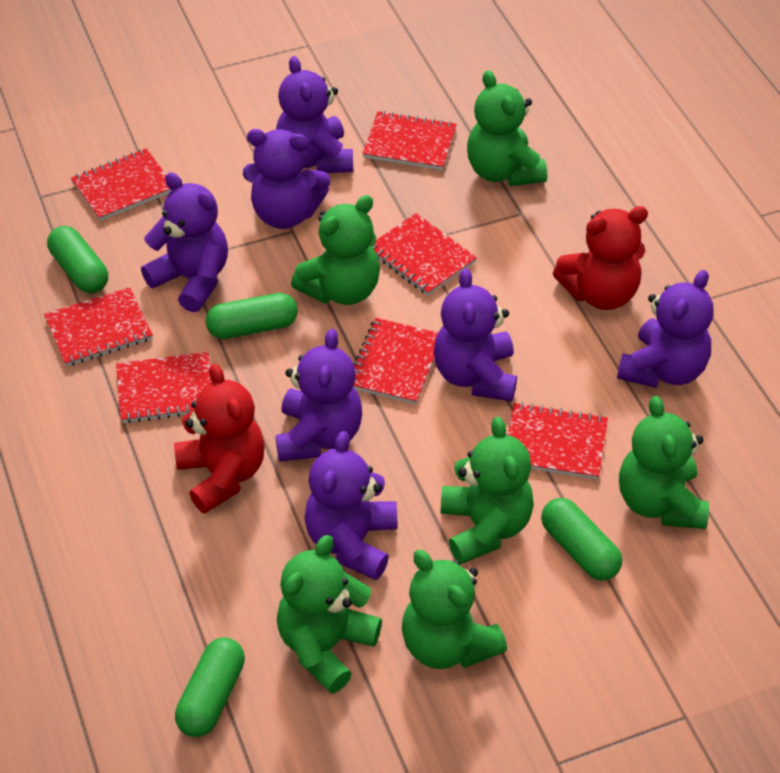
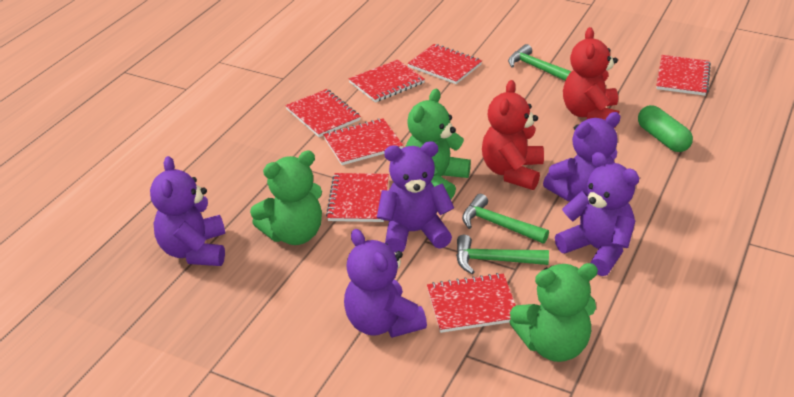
green capsule: [47,226,108,293] [175,637,245,737] [206,293,298,339] [541,498,622,581] = 4 -> [638,105,693,152] = 1
green hammer: none = 0 -> [456,235,549,274] [462,194,549,243] [508,44,572,81] = 3
green teddy bear: [277,535,382,694] [291,195,380,305] [402,550,507,669] [441,417,534,564] [467,70,547,186] [619,396,709,529] = 6 -> [250,150,322,245] [405,89,471,199] [509,263,598,362] = 3
purple teddy bear: [141,172,228,312] [243,129,330,229] [276,56,353,173] [276,329,362,462] [304,431,397,580] [434,268,517,401] [617,270,714,388] = 7 -> [150,156,225,266] [344,229,427,338] [377,141,454,253] [543,112,621,201] [555,152,639,276] = 5

